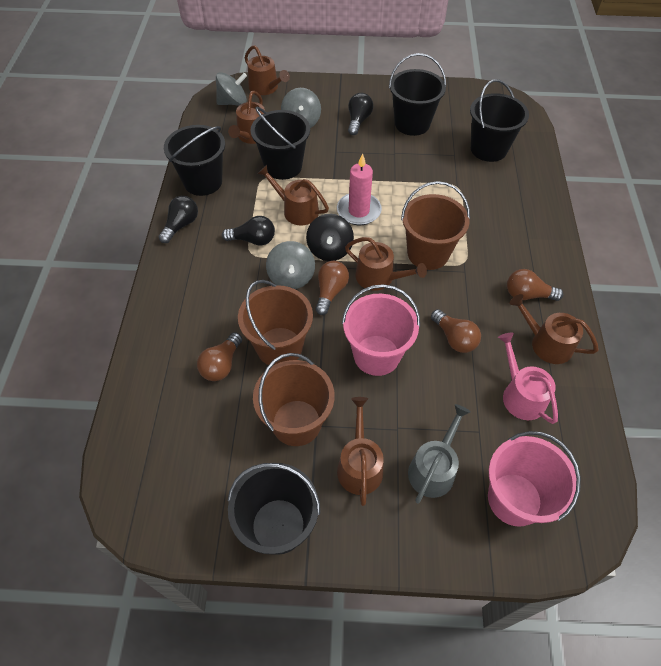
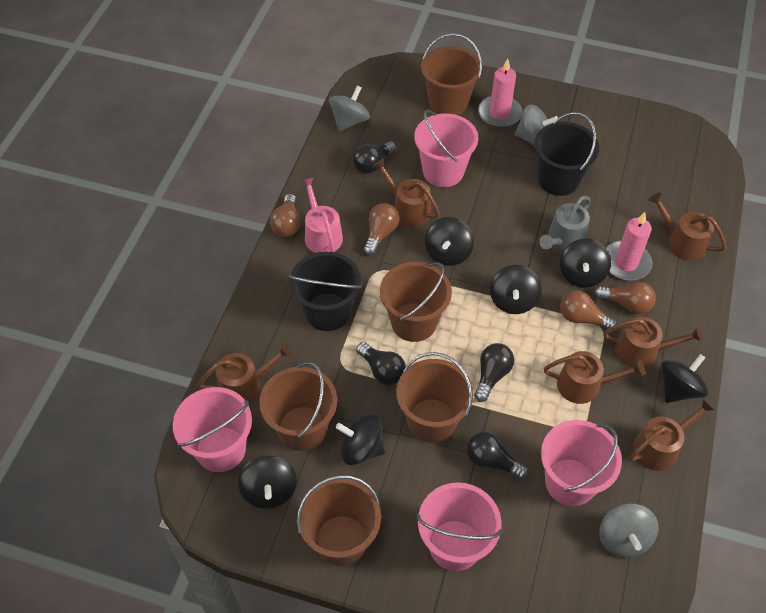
black bucket: [164,125,225,196] [228,463,320,555] [251,106,310,180] [389,53,446,136] [470,79,529,162] = 5 -> [289,252,362,331] [534,112,599,196] = 2
black light bulb: [159,196,198,243] [222,216,275,246] [348,93,373,135] = 3 -> [352,141,396,174] [356,342,406,386] [467,432,528,479] [474,343,514,402] = 4
black spinning top: [306,214,354,261] = 1 -> [238,455,297,509] [336,414,385,466] [425,217,474,266] [490,265,542,314] [560,238,611,288] [661,354,709,403] = 6
brown bucket: [238,280,313,366] [253,353,335,446] [401,181,470,270] = 3 -> [259,362,337,451] [297,475,381,566] [380,262,452,342] [396,352,473,443] [421,33,482,115] = 5
pink bucket: [342,284,420,376] [488,431,581,527] = 2 -> [173,387,252,472] [414,110,478,187] [417,482,503,571] [541,420,622,506] = 4
pink candle: [337,153,382,225] = 1 -> [478,59,522,128] [606,212,652,281] = 2

